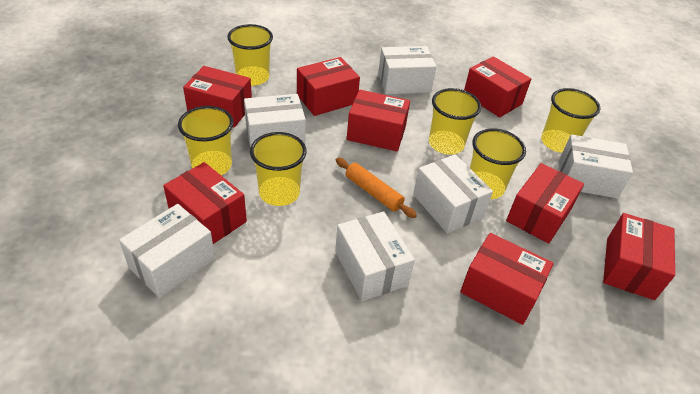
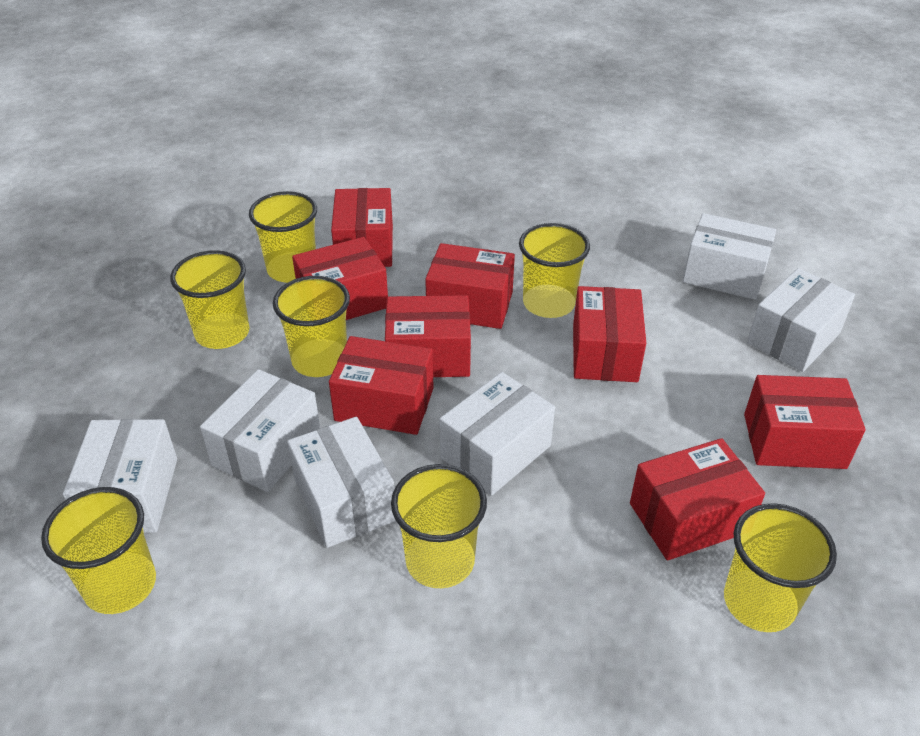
orange rolling pin: [336,158,417,218] = 1 -> none = 0
yellow cup: [178,106,234,175] [227,24,273,86] [250,132,307,206] [429,88,481,155] [470,129,526,199] [541,88,600,153] = 6 -> [41,487,156,614] [170,250,249,349] [249,191,317,283] [273,276,350,377] [391,464,487,588] [519,223,590,318] [724,503,837,632] = 7

